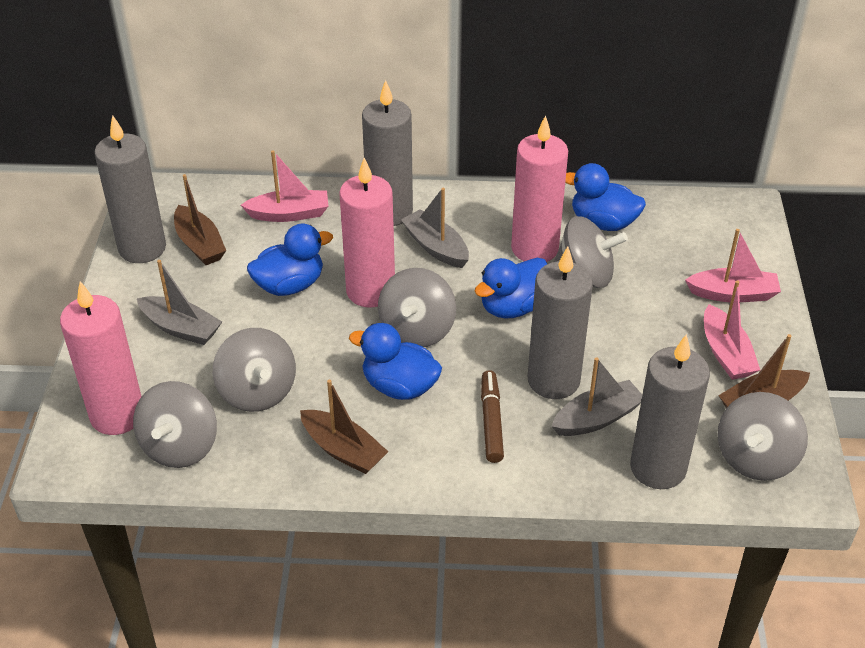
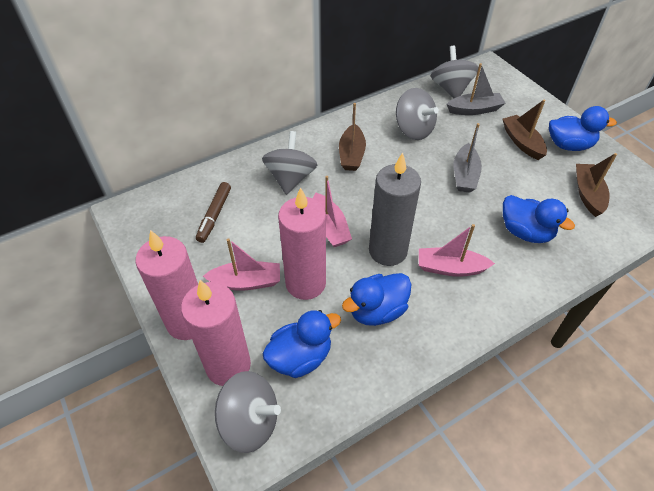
grey boat: [137,260,222,345] [401,188,469,268] [552,357,642,436] = 3 -> [447,63,506,115] [454,123,482,193] = 2
grey candle: [95,115,166,263] [362,80,413,226] [528,246,593,399] [630,334,710,489] = 4 -> [369,153,421,266] = 1
grey spinning top: [133,381,217,468] [213,328,296,412] [378,268,456,347] [554,216,628,288] [717,392,808,481] = 5 -> [215,371,281,453] [262,131,317,195] [396,88,439,140] [430,46,479,98] = 4

